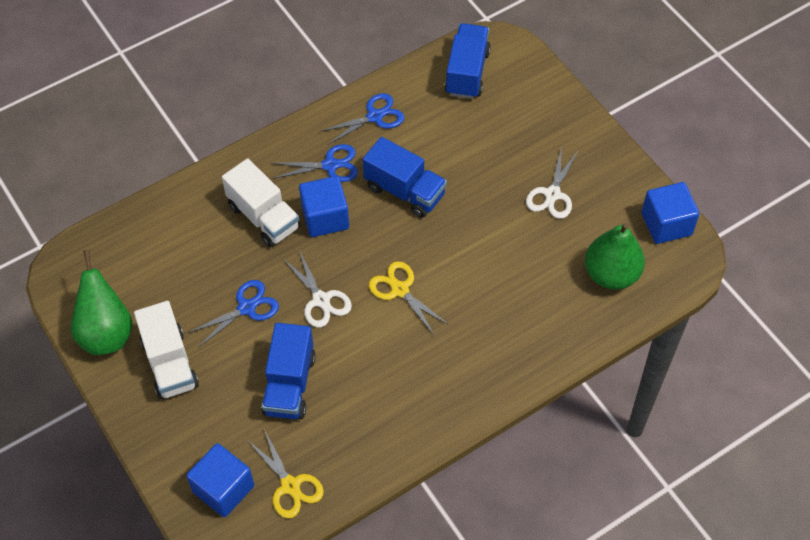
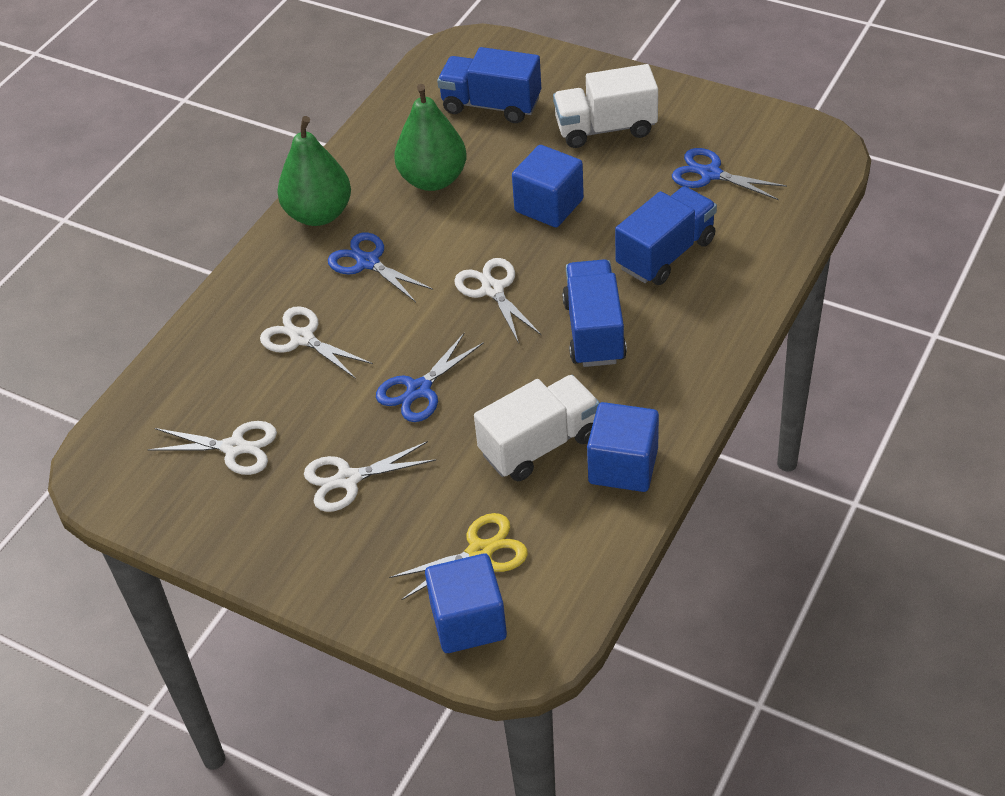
white scissors: [283,250,352,328] [526,150,579,219] = 2 -> [147,421,277,475] [260,306,373,379] [304,441,436,512] [454,258,541,343] = 4
yellow scissors: [247,429,324,519] [369,261,449,335] = 2 -> [389,513,528,600] = 1

